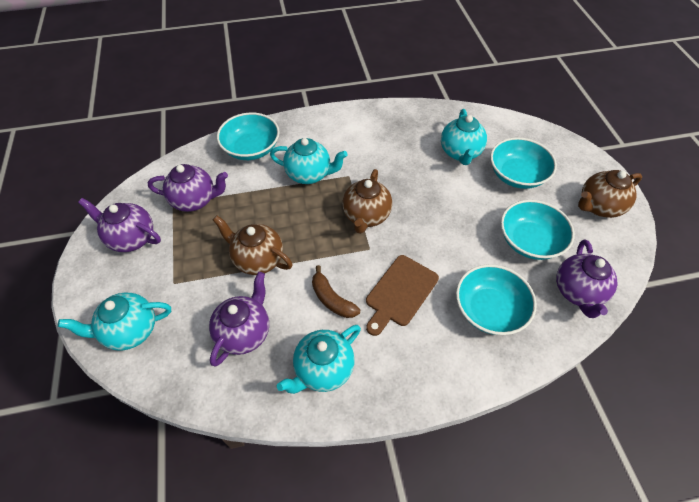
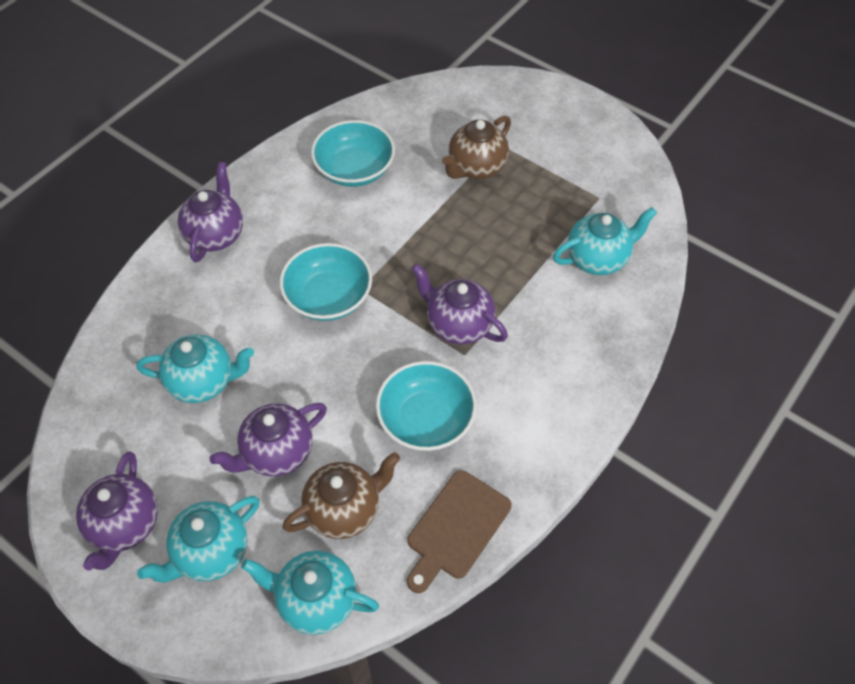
brown banana: [312,265,360,318] = 1 -> none = 0
brown teapot: [213,216,293,275] [342,169,392,234] [578,170,642,218] = 3 -> [282,452,400,539] [442,116,511,179] = 2
turquoise bowl: [217,113,280,160] [456,264,537,335] [490,137,557,189] [501,200,575,260] = 4 -> [280,243,372,321] [311,120,395,187] [376,361,477,451] = 3

